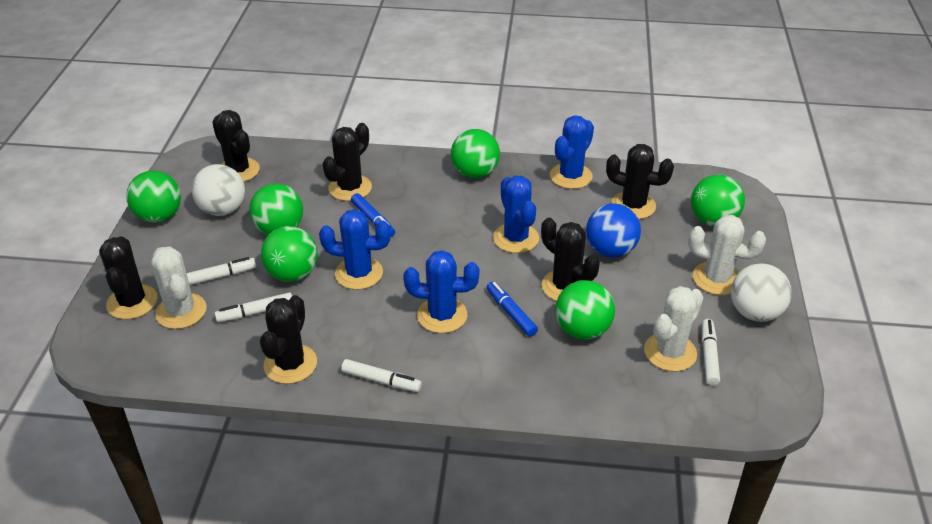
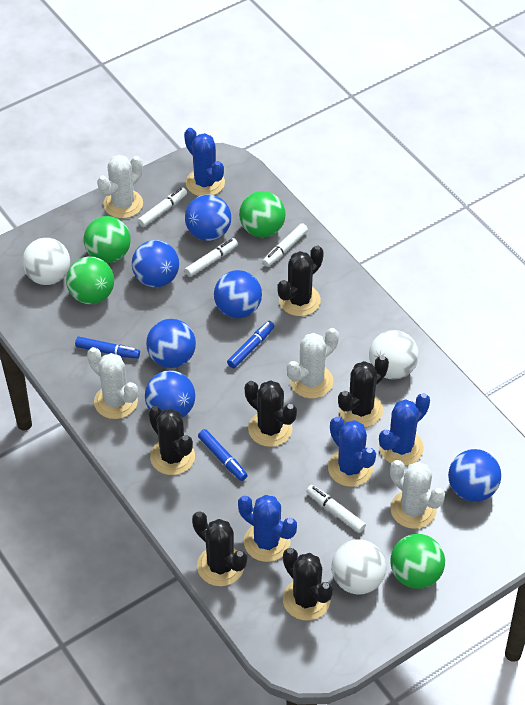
blue ball: [586,203,641,258] = 1 -> [132,240,179,287] [145,370,195,418] [146,319,196,368] [185,195,231,241] [214,270,262,318] [448,449,501,502] = 6
blue marker: [351,193,395,237] [487,281,538,337] = 2 -> [75,336,140,359] [198,429,248,481] [227,321,274,368] = 3
green ball: [126,171,181,223] [249,184,303,235] [261,226,318,282] [451,129,500,178] [555,280,615,340] [691,174,745,226] = 6 -> [66,257,114,304] [84,216,131,263] [239,191,286,238] [390,534,445,589] = 4
white ball: [192,164,245,216] [731,263,792,322] = 2 -> [22,238,70,285] [332,539,386,595] [369,330,419,380] = 3
white cactus: [151,246,207,329] [644,286,703,372] [688,215,766,295] = 3 -> [87,347,138,419] [97,155,143,219] [287,328,339,399] [390,460,445,529] = 4

